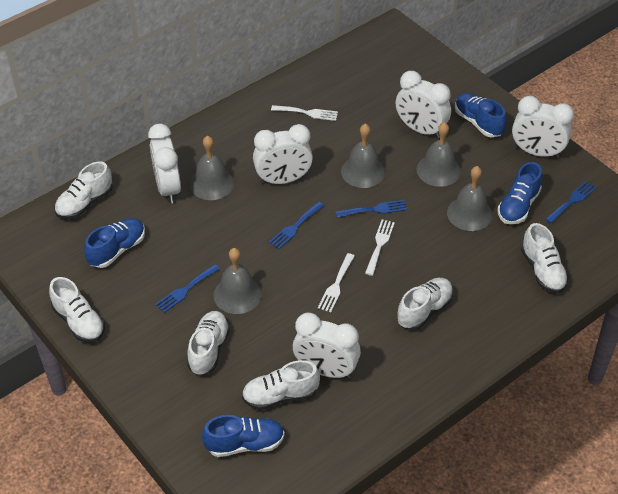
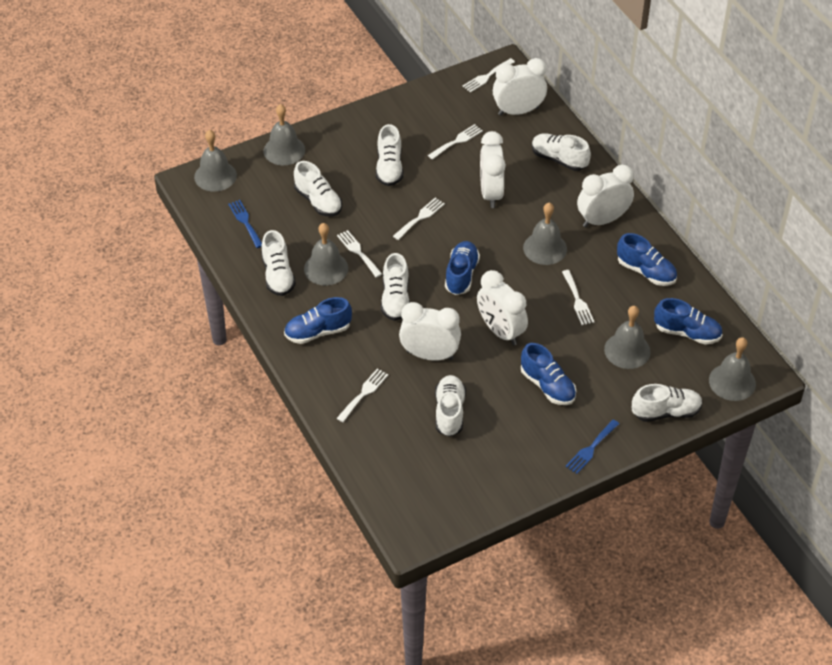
blue fork: [155,264,220,313] [269,202,324,249] [336,200,407,218] [545,181,597,224] = 4 -> [228,200,262,248] [566,419,619,474] = 2
blue shoe: [84,218,145,268] [202,415,285,457] [455,93,507,137] [497,162,542,224] = 4 -> [284,297,352,344] [445,241,480,295] [521,343,576,405] [617,233,677,286] [654,298,723,345] = 5
grey bell: [190,136,234,200] [213,248,262,314] [341,123,385,188] [417,122,461,187] [447,166,493,231] = 5 -> [194,130,237,192] [264,104,305,165] [304,223,348,285] [523,203,567,265] [604,306,651,369] [709,337,756,401] = 6
white fork: [271,105,338,121] [318,253,355,312] [365,220,395,276] = 3 -> [337,230,382,277] [337,368,388,422] [393,198,445,240] [428,124,483,160] [462,58,515,93] [562,270,594,325] = 6
white shoe: [49,277,105,342] [54,161,113,219] [187,311,230,375] [242,360,320,410] [397,278,453,330] [521,223,569,293] = 6 -> [261,230,296,296] [294,161,342,217] [376,124,404,186] [381,253,410,321] [435,375,466,437] [532,133,591,171] [632,384,703,422] = 7

